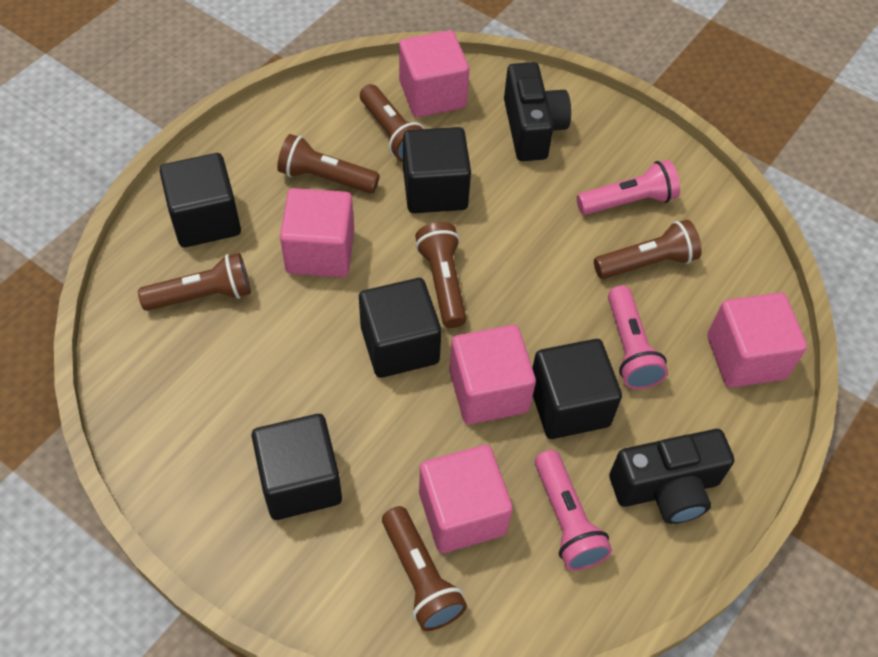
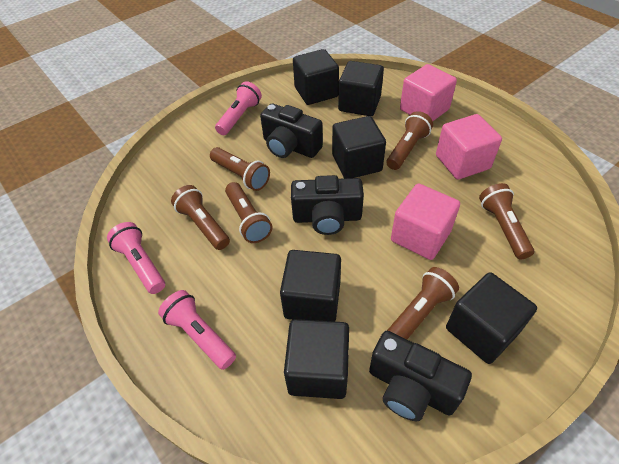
black camera: [504,62,571,161] [609,429,734,524] = 2 -> [260,103,323,158] [291,175,364,235] [369,331,472,421] = 3
black cube: [159,153,241,247] [252,414,342,520] [359,278,441,378] [403,127,471,213] [532,339,622,439] = 5 -> [280,250,341,322] [284,319,349,399] [293,49,339,105] [332,116,386,178] [338,61,384,116] [446,272,537,364] = 6
pink cube: [280,188,354,278] [399,30,469,117] [419,445,513,553] [449,325,536,425] [707,292,807,388] = 5 -> [391,183,460,260] [400,64,457,121] [436,114,502,179] = 3

